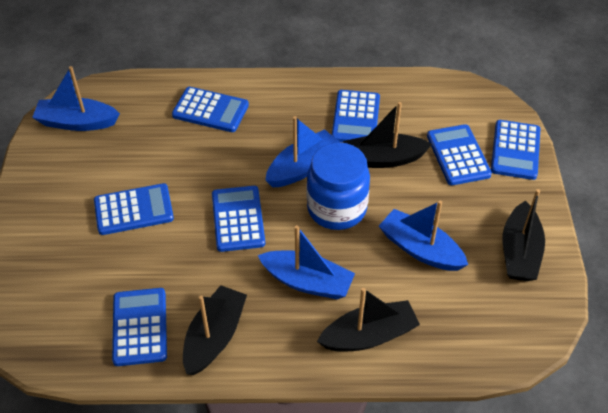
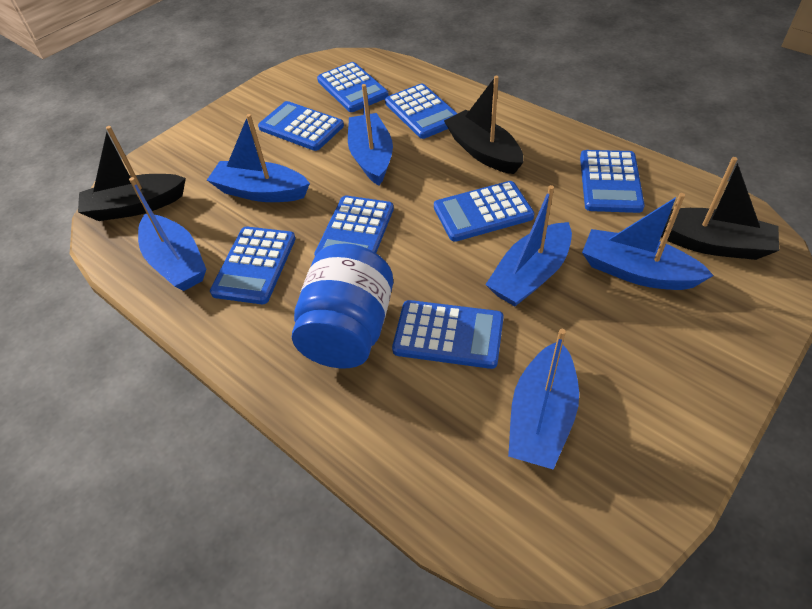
black boat: [183,285,247,375] [317,288,420,352] [343,102,432,168] [503,189,545,281] = 4 -> [78,126,186,221] [444,76,523,174] [661,157,779,260] = 3
blue boat: [32,66,120,131] [258,225,355,299] [265,116,339,187] [379,200,468,271] = 4 -> [129,177,206,291] [207,114,310,202] [348,84,393,185] [485,185,572,306] [508,329,579,470] [582,193,714,290] = 6
blue calculator: [94,183,174,235] [112,288,167,366] [172,87,249,132] [212,186,265,252] [332,90,380,142] [427,124,492,185] [491,120,540,180] = 7 -> [210,227,296,304] [258,101,344,151] [314,195,394,256] [317,62,389,112] [385,84,458,139] [392,300,504,369] [434,181,535,242] [580,150,644,213] = 8

